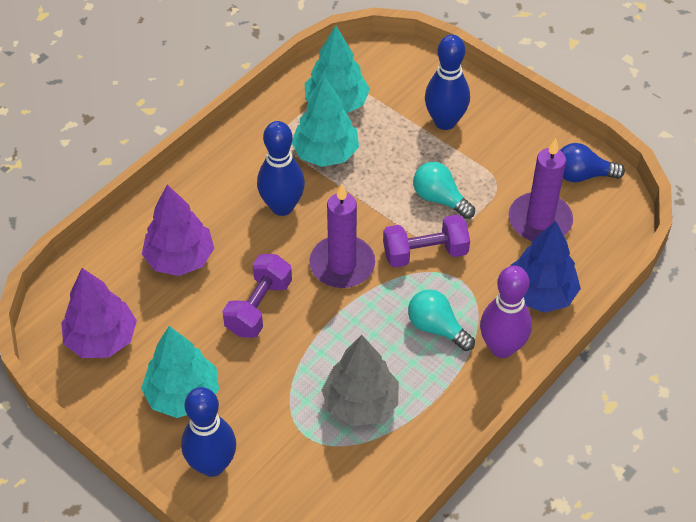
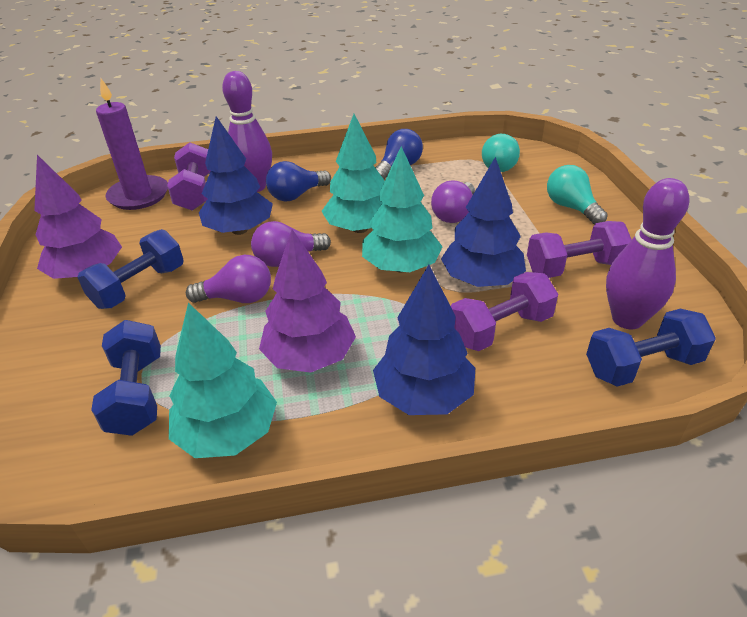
blue bowling pin: [181,387,236,477] [257,121,305,216] [425,35,470,130] = 3 -> none = 0
blue dumbbell: none = 0 -> [77,229,184,309] [91,320,161,436] [586,309,716,387] = 3
blue light bulb: [560,143,625,182] = 1 -> [266,161,331,201] [375,129,423,179] = 2
blue tree: [510,221,581,313] = 1 -> [199,116,273,235] [373,265,475,415] [441,157,526,287] = 3
grey tree: [321,335,399,426] = 1 -> none = 0
purple bowling pin: [480,266,532,358] = 1 -> [222,71,272,192] [606,178,690,329] = 2
purple candle: [309,184,375,288] [509,138,573,241] = 2 -> [96,78,168,210] = 1
purple dumbbell: [222,254,292,338] [383,214,470,268] = 2 -> [167,142,210,211] [451,272,558,351] [527,221,632,278] = 3
purple light bulb: none = 0 -> [186,255,271,303] [251,221,331,267] [431,180,475,223] = 3

